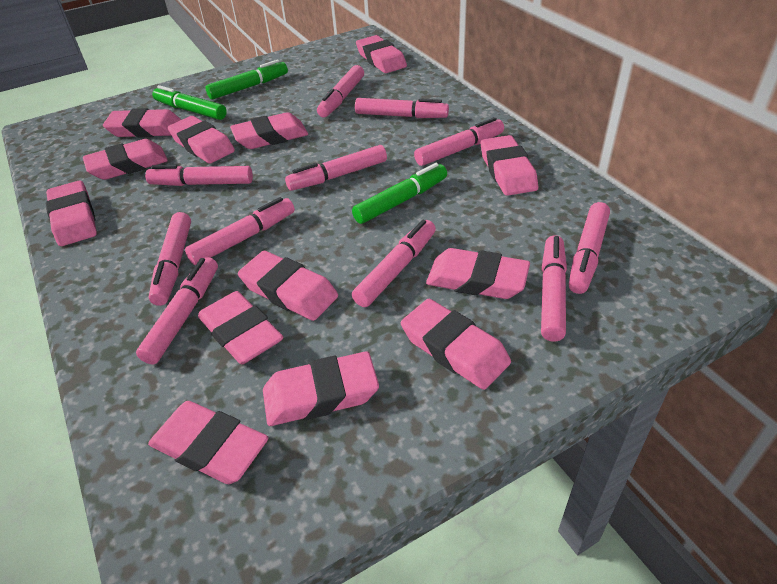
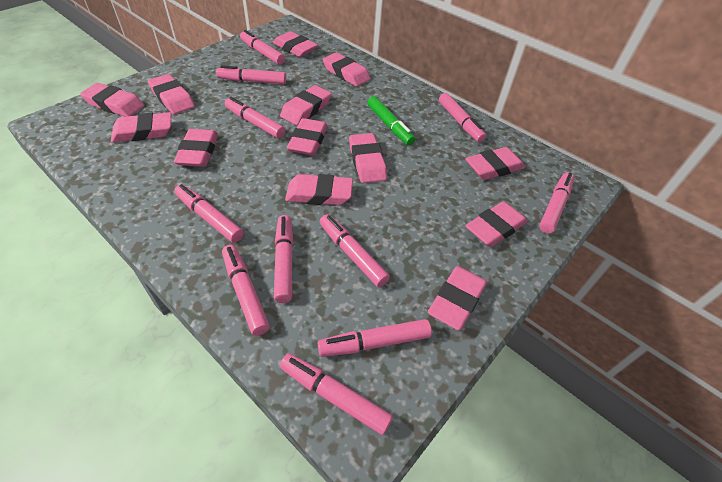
green marker: [152,85,227,120] [205,60,288,100] [352,163,447,224] = 3 -> [367,96,415,146] = 1

